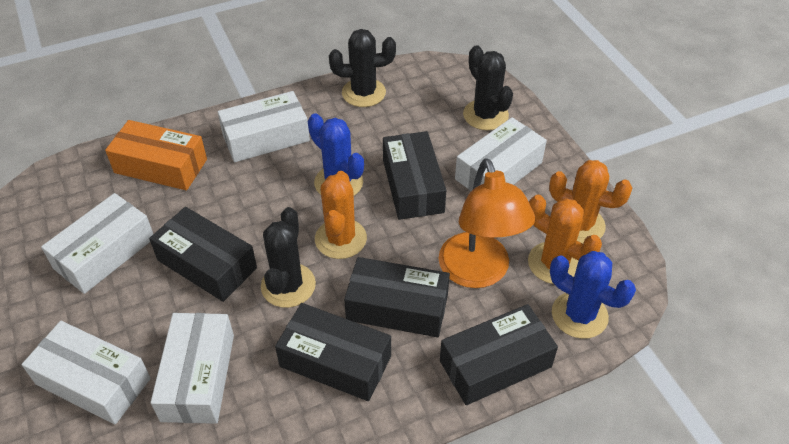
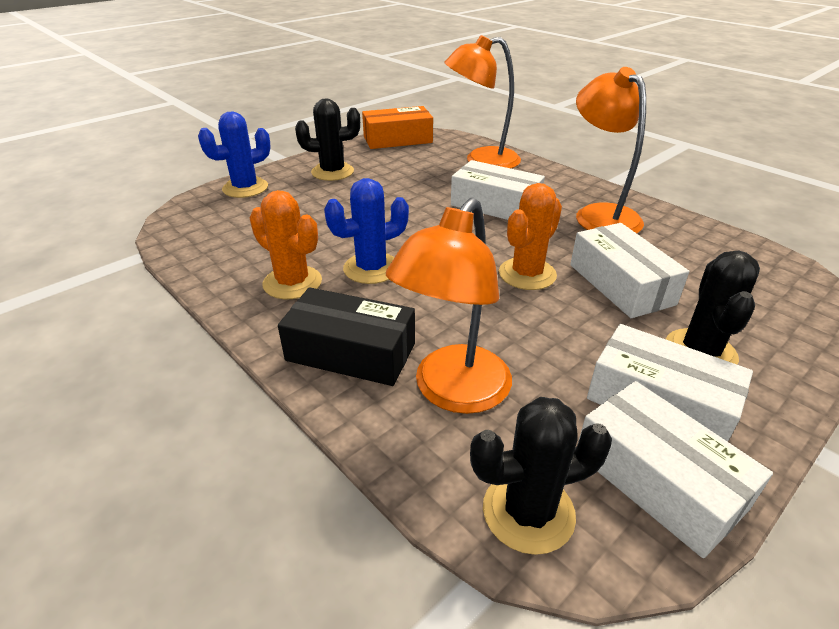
black box: [149,207,257,302] [275,303,391,401] [344,257,450,337] [383,131,446,220] [440,304,558,405] = 5 -> [278,287,415,386] = 1
orange cactus: [315,171,367,259] [528,195,602,284] [549,160,632,244] = 3 -> [250,190,322,299] [499,183,562,290] = 2
orange lamp: [438,158,535,288] = 1 -> [386,197,512,414] [444,35,521,168] [576,67,646,233] = 3
white box: [22,321,151,424] [41,193,153,294] [151,313,234,424] [218,91,310,162] [455,117,547,191] = 5 -> [451,160,545,220] [570,223,689,318] [578,381,773,558] [587,324,753,442] = 4

